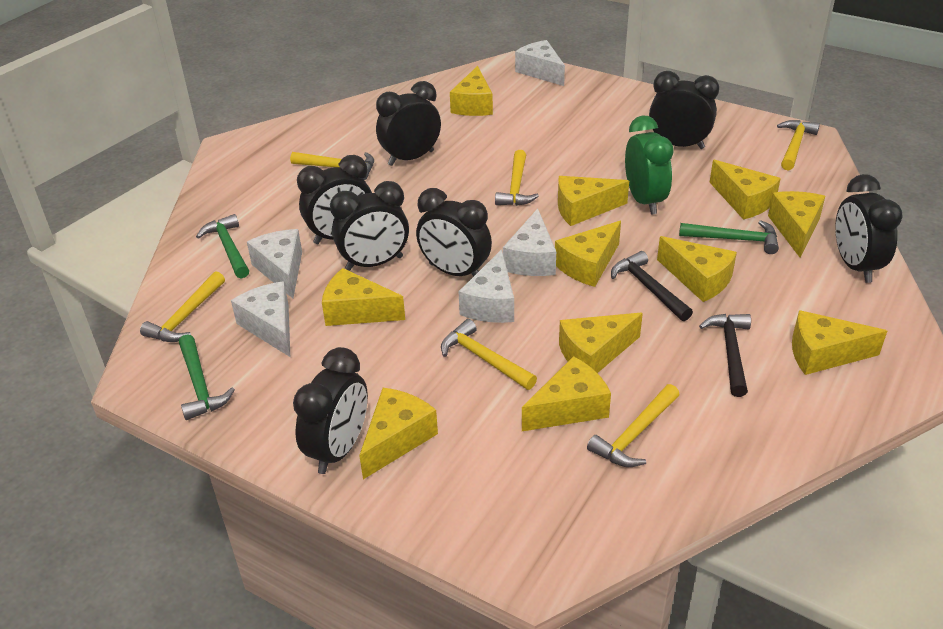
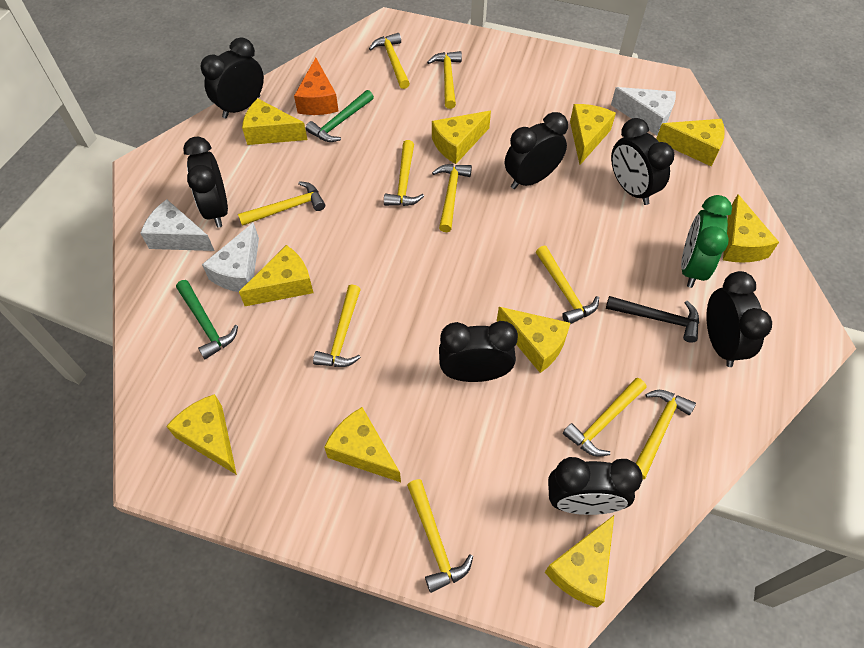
black hammer: [611,251,693,321] [699,314,751,397] = 2 -> [606,296,699,343] = 1
green hammer: [179,334,235,420] [196,214,249,278] [679,220,779,254] = 3 -> [176,280,238,359] [306,90,374,142] = 2
orange cheese: none = 0 -> [294,58,339,115] = 1
white cheese: [231,281,290,357] [247,229,302,298] [459,249,514,323] [503,208,556,276] [515,40,565,86] = 5 -> [140,199,214,251] [202,222,259,292] [611,87,676,136] = 3
yellow cheese: [322,268,405,326] [359,388,438,479] [450,66,493,116] [522,356,611,431] [555,221,621,287] [558,176,629,226] [559,313,643,373] [657,236,737,302] [710,160,781,220] [768,191,825,258] [792,310,887,375] = 11 -> [166,394,237,475] [239,245,313,306] [242,98,308,145] [324,407,401,482] [432,111,491,164] [497,307,570,373] [545,515,614,608] [570,104,616,165] [656,119,725,166] [723,194,779,263] = 10
yellow hammer: [140,271,225,342] [290,152,374,180] [441,319,537,390] [495,150,539,206] [587,384,680,467] [777,120,820,171] = 6 -> [238,181,325,226] [313,284,361,367] [369,33,410,89] [384,140,424,206] [407,479,473,593] [427,51,462,109] [432,164,472,232] [536,246,599,324] [563,378,646,457] [636,390,696,480] = 10

